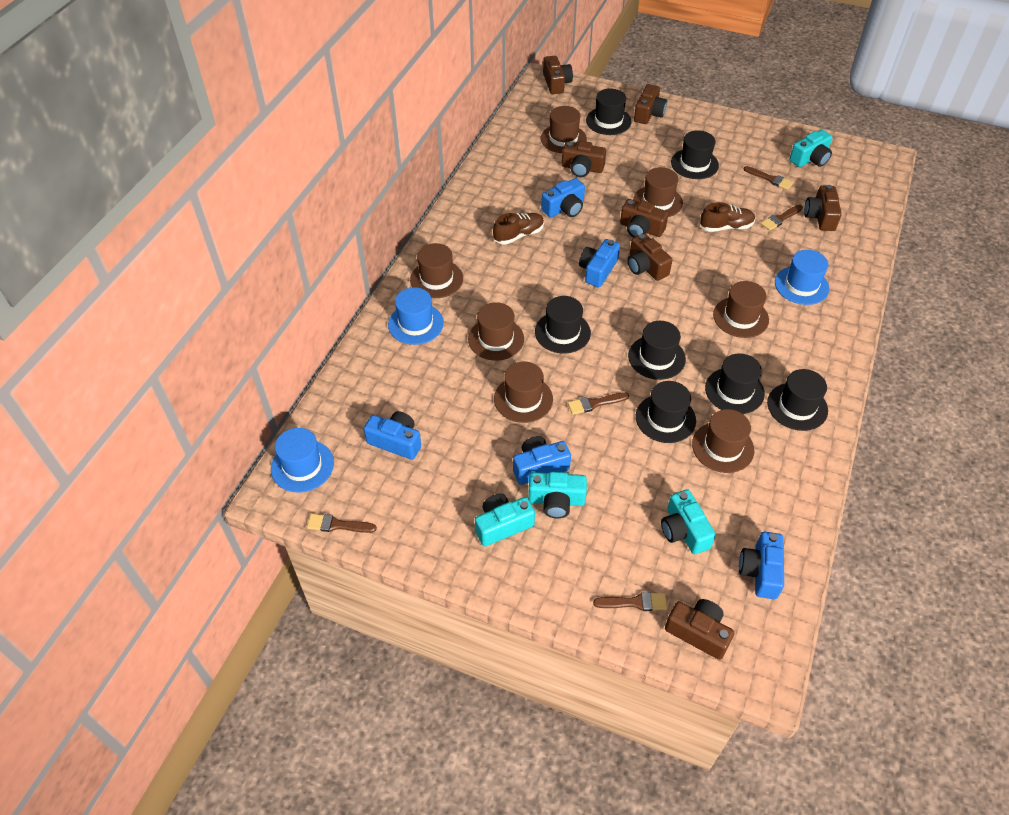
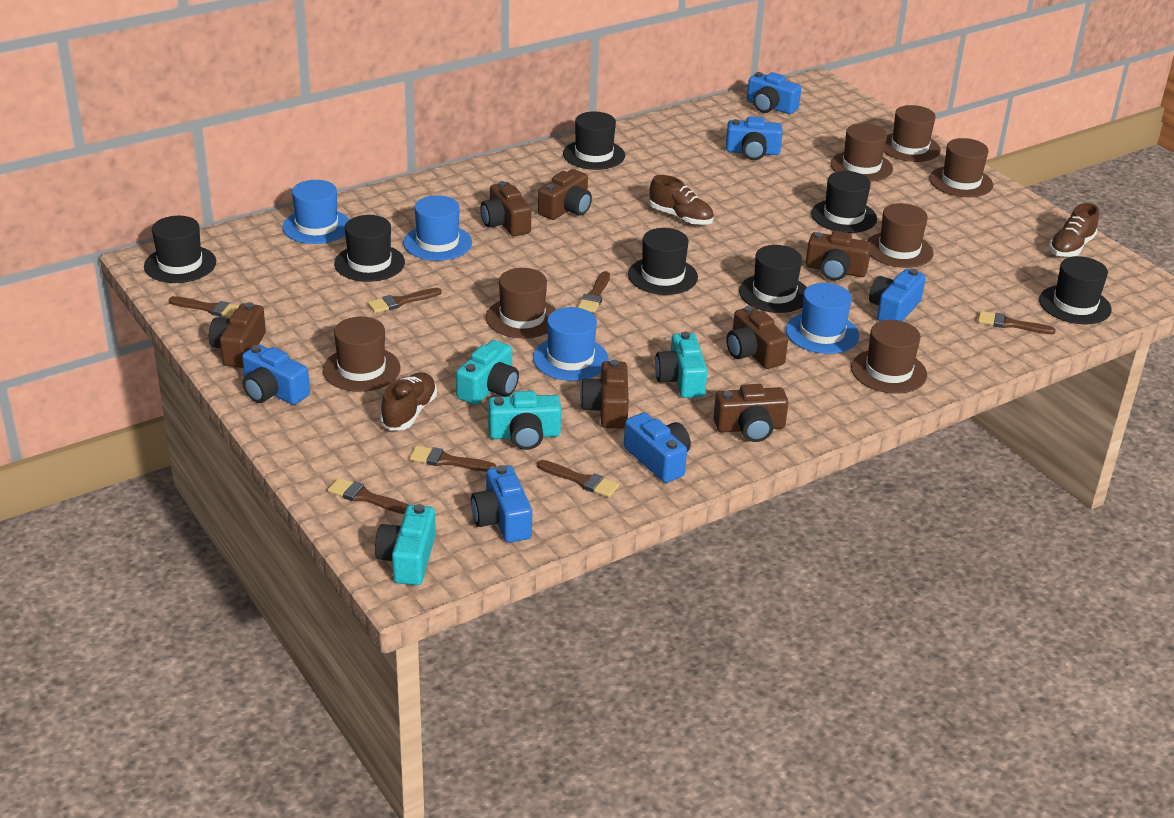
blue camera: [364,411,421,460] [513,436,571,485] [541,178,585,218] [579,239,620,287] [739,532,784,599] = 5 -> [242,344,310,405] [471,465,532,543] [624,412,691,483] [726,116,783,160] [747,72,801,114] [869,269,926,321] = 6
blue hat: [271,428,334,493] [388,287,444,345] [775,250,829,305] = 3 -> [283,180,349,244] [403,195,472,261] [533,307,609,381] [786,283,859,354] = 4
brown brush: [307,514,377,533] [568,392,629,415] [593,592,667,611] [744,166,793,190] [761,204,803,231] = 5 -> [169,296,239,318] [328,478,408,514] [368,288,442,313] [410,446,496,472] [537,460,619,498] [578,271,610,313] [978,311,1056,334] = 7
brown shoe: [493,213,544,245] [700,202,755,232] = 2 -> [380,372,437,431] [650,175,714,225] [1049,203,1099,257] = 3

